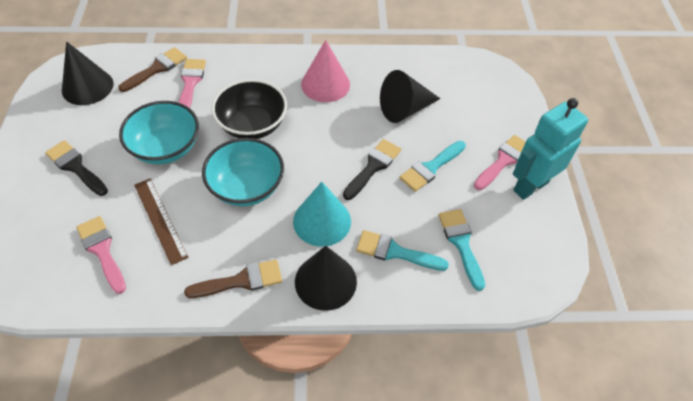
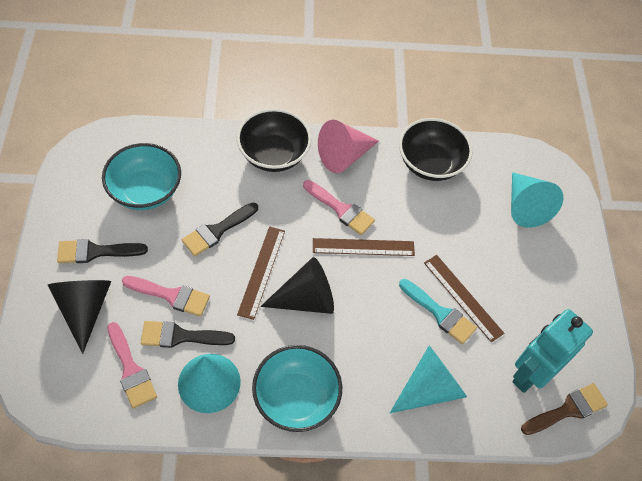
black bowl: [212,79,287,139] = 1 -> [237,109,312,172] [399,118,473,181] = 2
black brush: [45,140,108,196] [343,139,401,200] = 2 -> [57,239,148,263] [141,321,235,348] [182,203,258,256] = 3
black cone: [62,41,114,105] [295,246,357,311] [380,70,441,123] = 3 -> [48,280,111,354] [260,257,334,314] = 2
brown brush: [118,47,187,92] [184,259,282,298] = 2 -> [521,383,608,435] = 1
brown ruler: [134,178,188,265] = 1 -> [237,226,285,320] [313,238,415,256] [424,255,504,343] = 3
turquoise brush: [356,230,449,271] [400,141,466,192] [439,209,485,291] = 3 -> [399,279,477,344] = 1
turquoise cone: [293,182,351,247] = 1 -> [178,354,241,413] [390,346,467,413] [511,172,563,228] = 3

